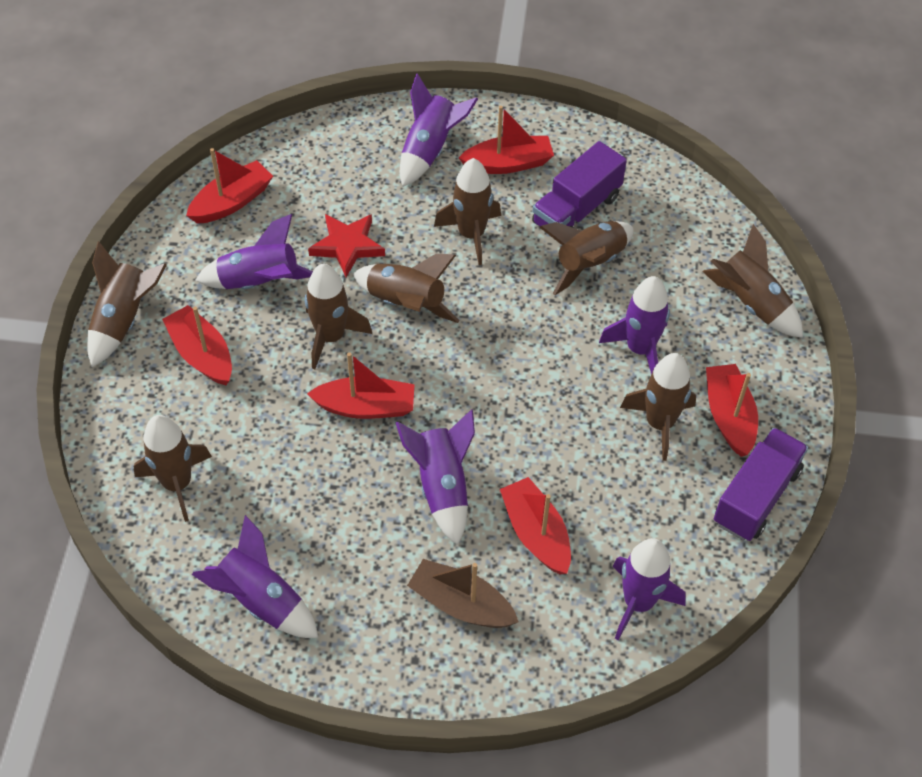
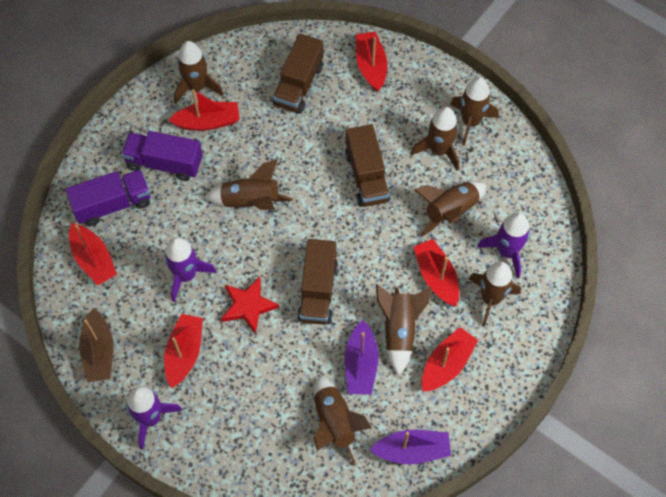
brown truck: none = 0 -> [273,34,324,114] [297,239,338,325] [345,124,390,207] = 3
purple boat: none = 0 -> [344,320,379,395] [370,430,451,464] = 2
purple rocket: [192,515,318,638] [196,214,313,289] [395,409,475,545] [400,73,478,187] [599,276,670,374] [613,538,686,640] = 6 -> [126,386,182,449] [164,237,217,302] [477,212,530,278] = 3

